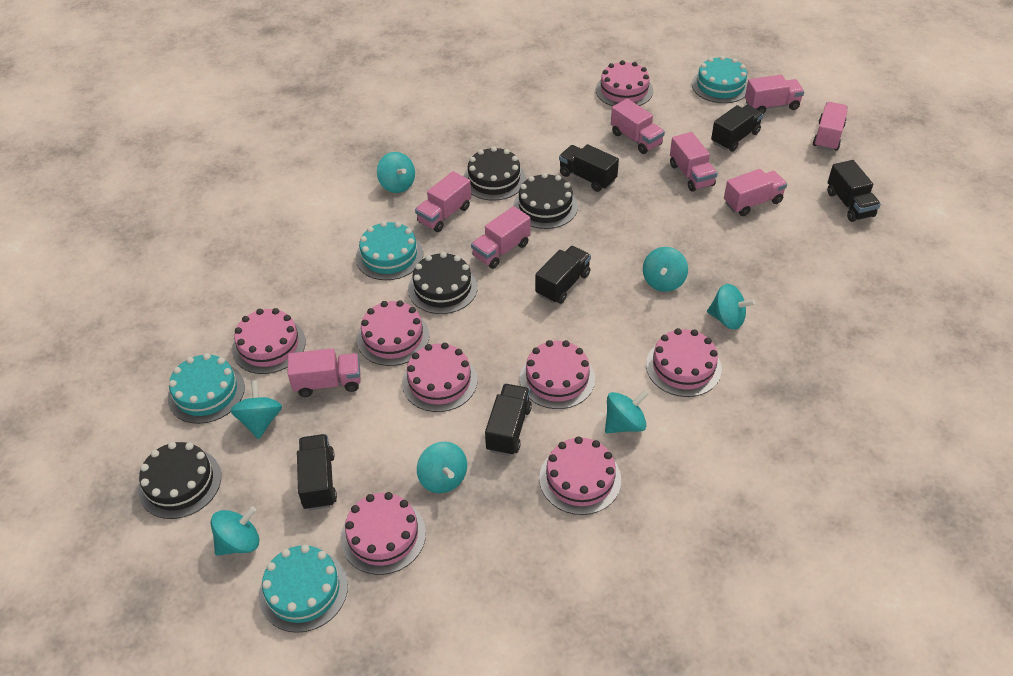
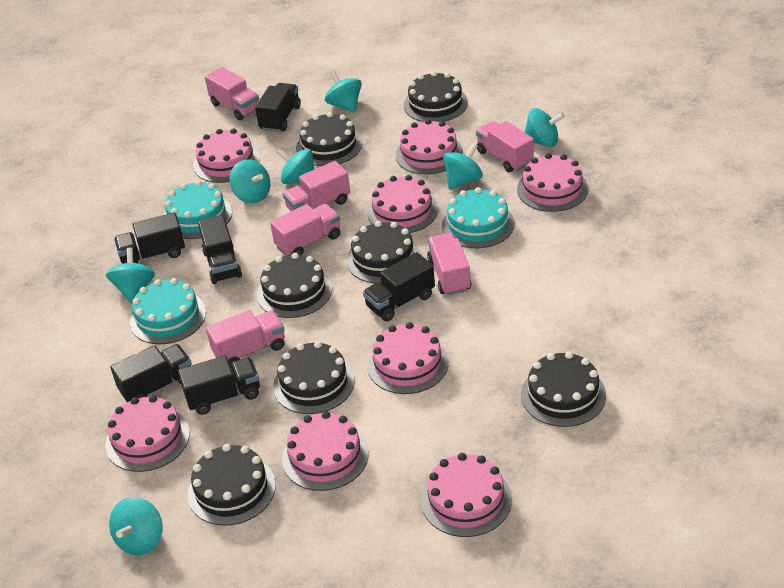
black cake: [138,442,221,519] [408,252,478,314] [464,146,526,200] [513,173,578,229] = 4 -> [188,444,276,526] [257,253,332,318] [273,341,355,414] [296,112,362,166] [347,221,420,283] [404,71,468,122] [521,352,606,427] = 7
pink truck: [288,348,361,397] [415,171,471,232] [471,206,531,269] [611,99,665,154] [670,132,717,192] [724,169,787,216] [745,75,804,114] [813,102,848,151] = 8 -> [205,67,259,120] [206,310,285,369] [270,204,340,256] [283,161,350,211] [427,233,471,295] [476,121,534,172] = 6
turquoise cake: [168,353,245,424] [259,545,348,633] [356,221,423,280] [692,56,748,103] = 4 -> [130,278,206,344] [164,180,232,239] [442,187,515,248] = 3

